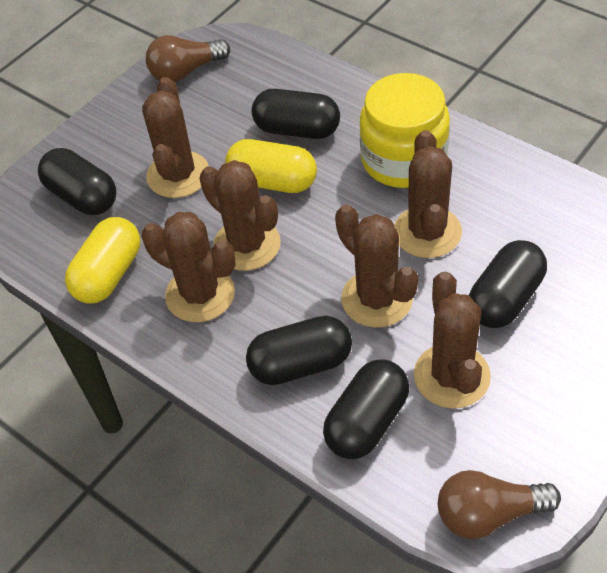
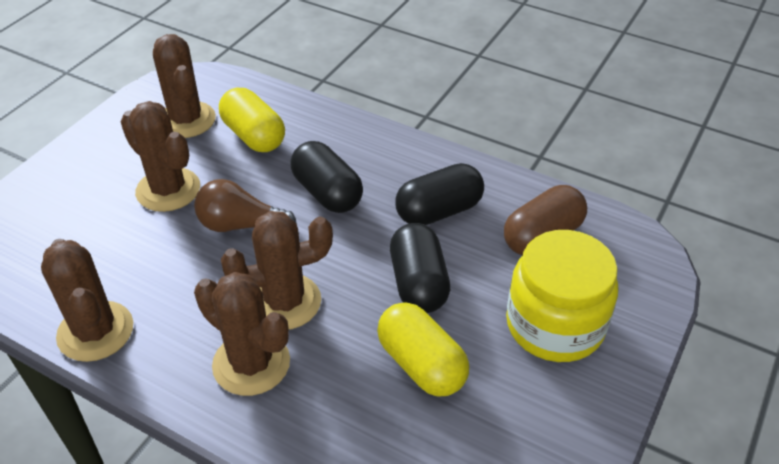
black capsule: [38,148,116,215] [246,316,352,385] [251,89,340,139] [323,359,409,459] [469,240,547,328] = 5 -> [290,141,363,213] [390,223,450,313] [395,163,484,225] = 3
brown cactus: [142,77,209,198] [142,212,236,322] [199,160,281,271] [335,204,418,328] [394,130,462,258] [414,271,491,409] = 6 -> [41,239,133,362] [121,101,200,212] [153,34,216,138] [194,272,290,396] [221,211,333,330] = 5
brown capsule: none = 0 -> [504,185,587,255] = 1
brown light bulb: [146,35,230,82] [438,470,561,539] = 2 -> [194,179,297,232] = 1

